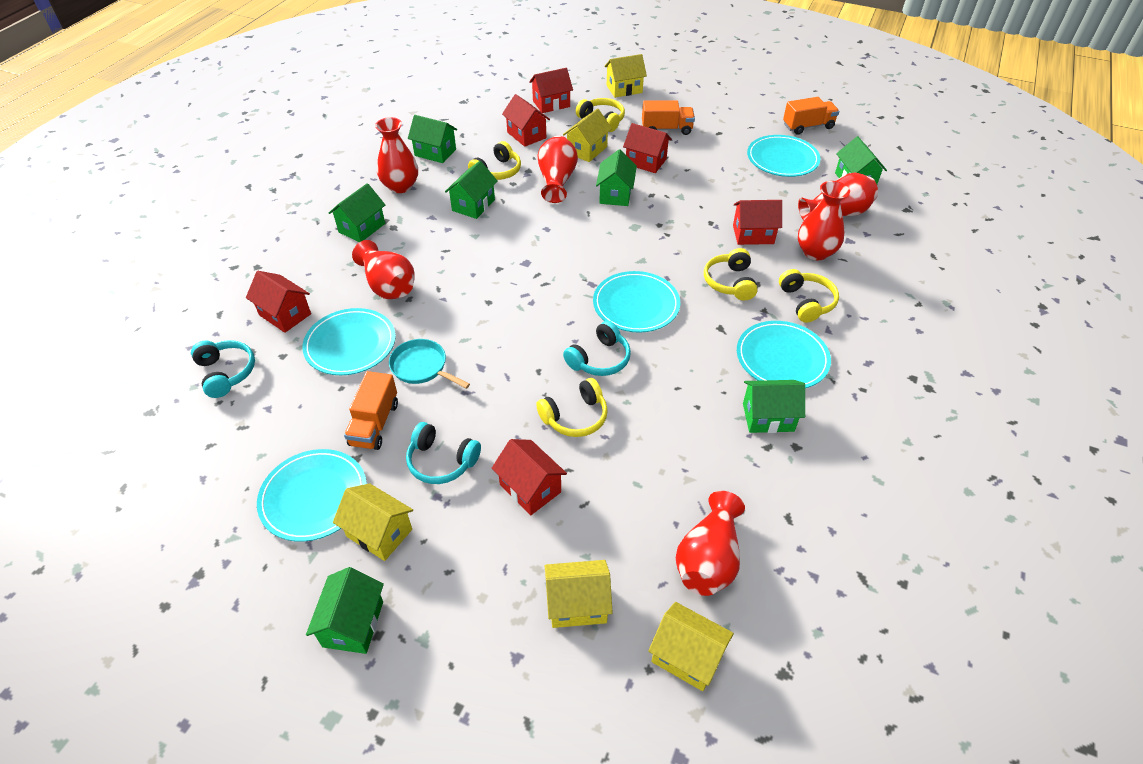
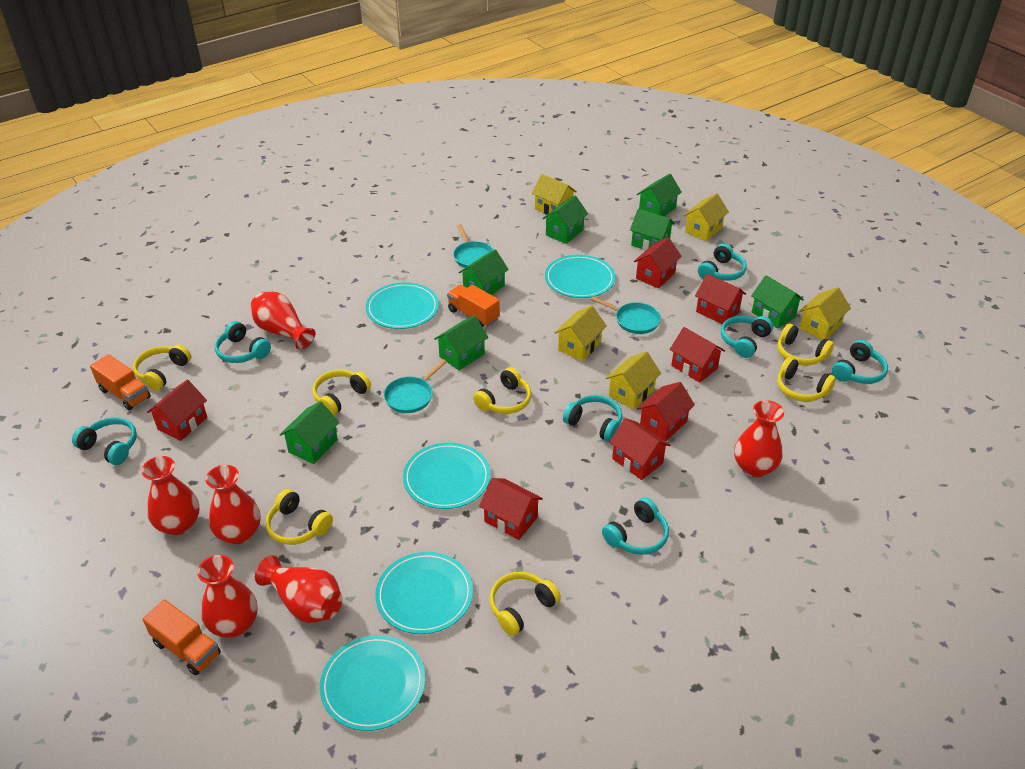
red house: [246,271,311,333] [492,439,567,515] [502,94,550,147] [529,68,573,113] [623,123,672,173] [733,200,782,245] = 6 -> [147,380,207,441] [479,478,543,540] [609,418,670,480] [634,237,682,288] [637,382,695,441] [670,327,725,383] [695,274,746,324] = 7
turquoise headphones: [191,340,255,398] [406,422,481,484] [563,321,631,376] = 3 -> [72,417,137,465] [215,321,271,363] [563,395,622,442] [602,497,669,555] [698,244,747,281] [721,316,773,358] [832,340,888,384] = 7
turquoise pan: [389,339,470,389] = 1 -> [384,359,447,413] [453,224,494,268] [591,296,661,334] = 3
yellow headphones: [468,141,521,180] [536,378,608,437] [576,98,625,132] [704,248,758,300] [779,269,839,323] = 5 -> [133,344,191,391] [265,489,333,545] [312,370,371,415] [473,367,531,414] [489,572,561,636] [777,323,834,366] [777,357,836,402] = 7

